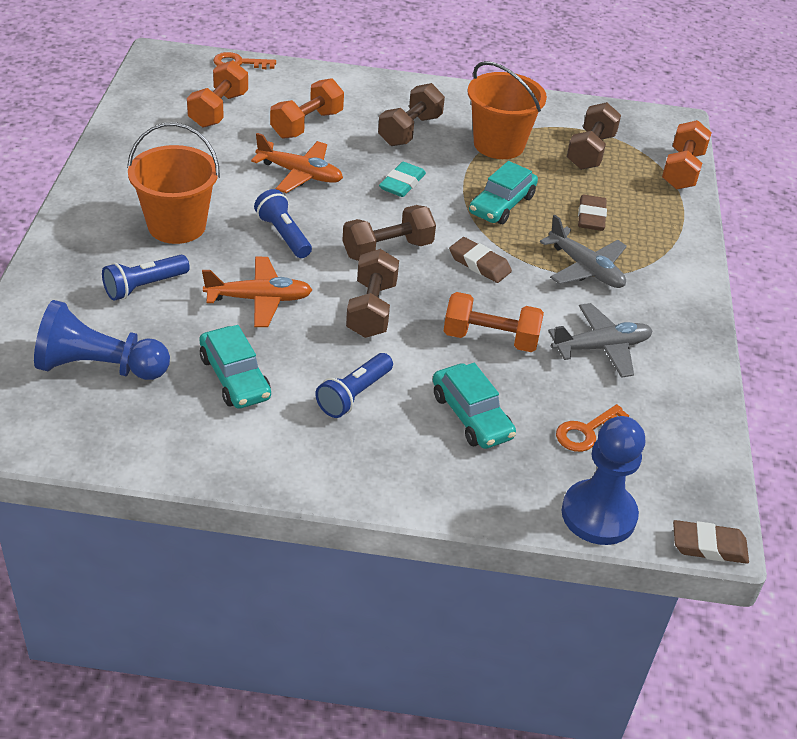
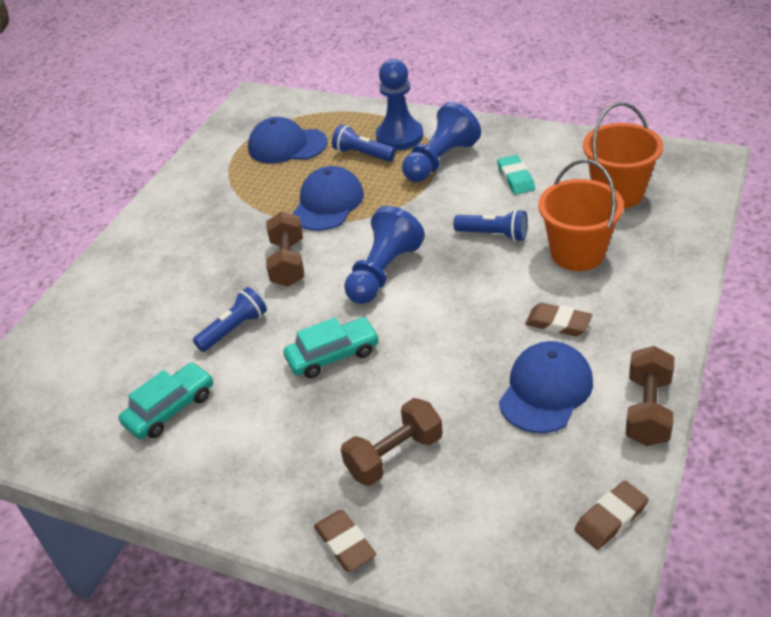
blue cap: none = 0 -> [248,117,327,163] [292,166,364,231] [499,341,593,433] = 3
blue pawn: [34,300,170,380] [562,416,645,545] = 2 -> [344,206,425,304] [376,59,423,150] [402,102,481,182] = 3
brown dumbbell: [342,205,436,261] [346,249,399,338] [378,83,445,146] [567,102,621,170] = 4 -> [266,211,304,287] [341,398,443,486] [625,346,674,446] = 3
grey plane: [540,215,627,288] [548,303,652,378] = 2 -> none = 0
orange dumbbell: [187,60,248,128] [270,78,344,139] [444,292,544,352] [662,120,712,190] = 4 -> none = 0
orange key: [213,52,276,69] [556,404,629,452] = 2 -> none = 0
orange plane: [202,257,312,327] [251,133,343,193] = 2 -> none = 0
turquoise car: [199,325,271,409] [433,363,516,449] [469,161,538,224] = 3 -> [119,362,213,439] [284,317,380,378] = 2

